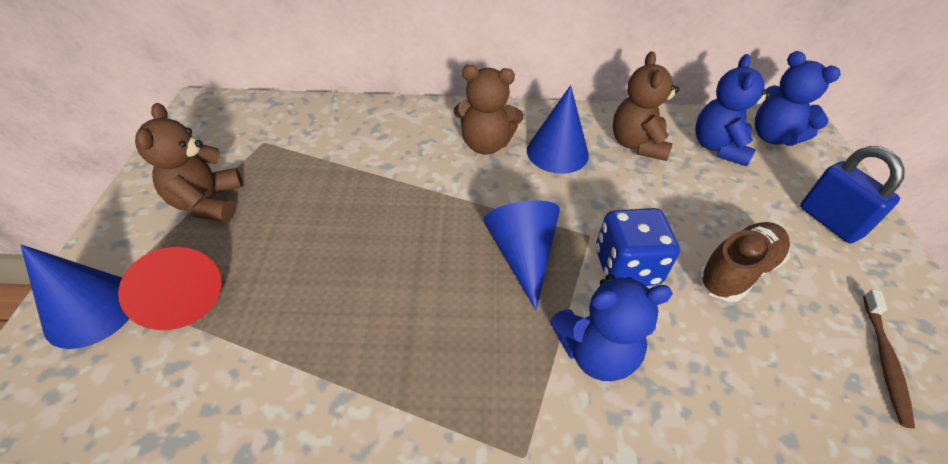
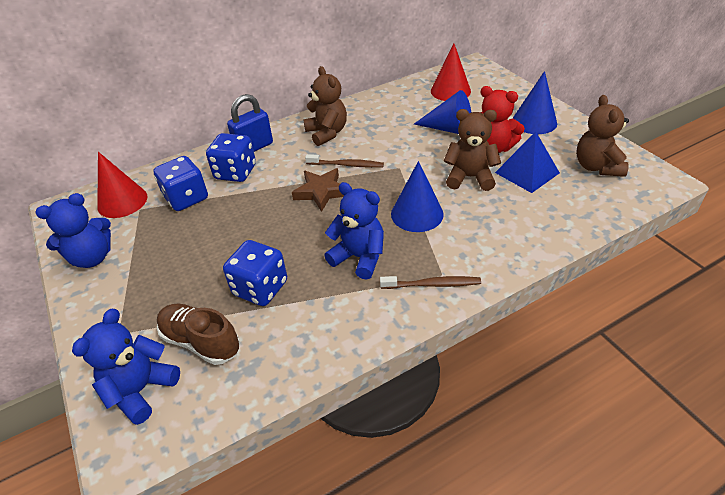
blue dice: [596,208,680,286] = 1 -> [153,156,208,211] [206,133,256,182] [223,240,287,306] = 3
blue pyramid: none = 0 -> [495,131,560,193] = 1
brown star: none = 0 -> [292,168,344,212] = 1
brown toothbrush: [863,289,915,428] = 1 -> [305,154,384,168] [380,276,481,289] = 2
red cone: [118,247,221,330] = 1 -> [97,152,148,218] [431,44,471,101] = 2
red teddy bear: none = 0 -> [480,86,525,153] = 1

